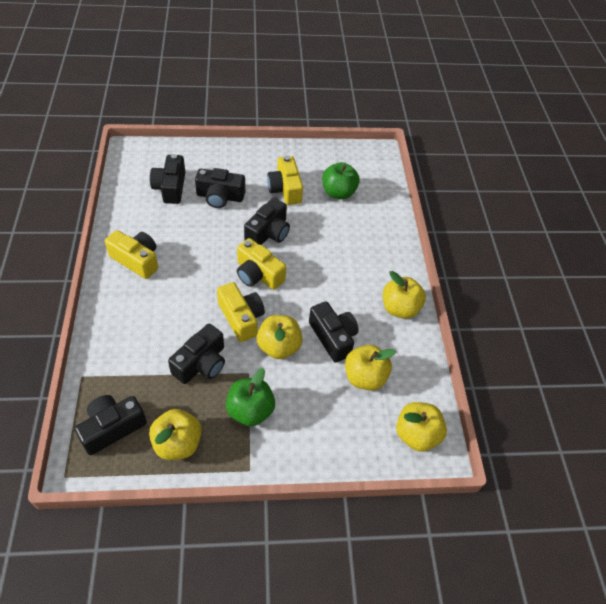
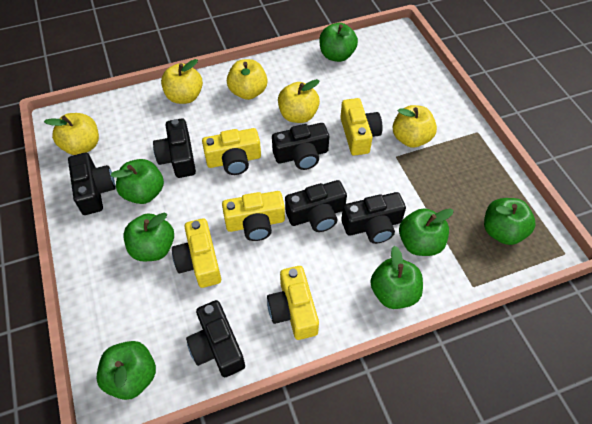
green apple: [226,368,275,426] [322,162,360,199] = 2 -> [96,341,156,400] [111,159,164,204] [123,213,174,261] [319,23,358,62] [370,246,423,309] [399,208,454,256] [484,198,536,245] = 7
yellow camera: [105,230,158,279] [217,282,265,342] [237,238,286,290] [267,156,303,205] = 4 -> [172,218,221,288] [202,128,261,175] [222,191,285,241] [267,266,319,340] [340,98,383,156] = 5

